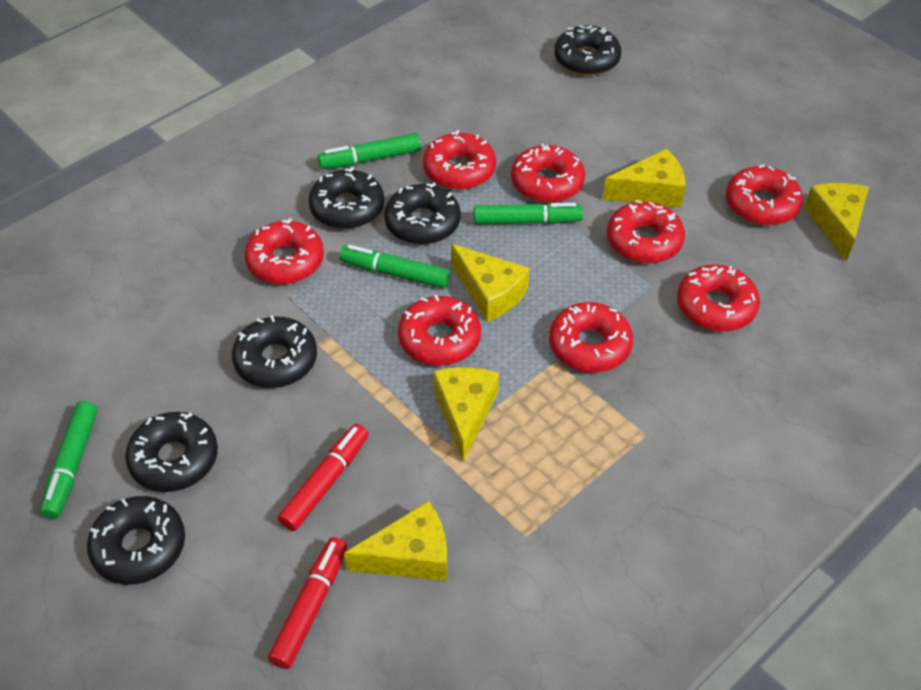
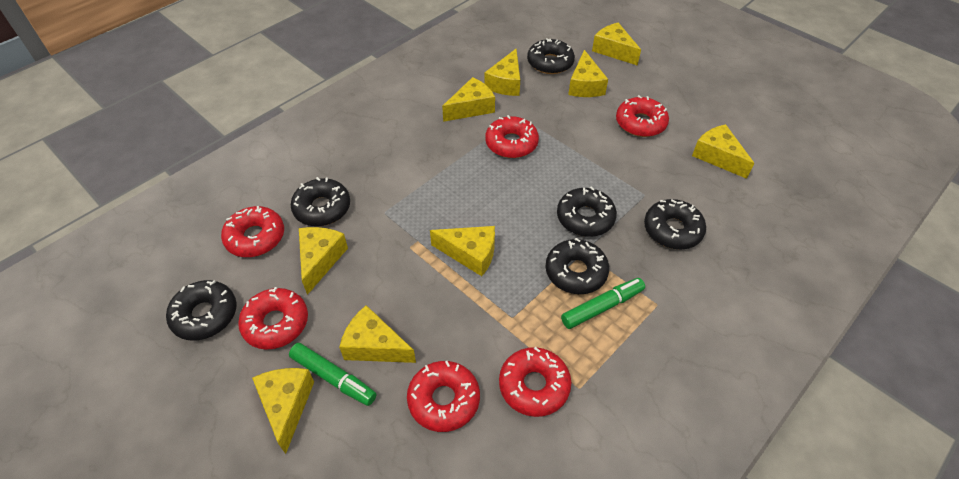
green marker: [40,401,98,519] [318,133,421,169] [339,245,450,288] [474,203,583,225] = 4 -> [289,343,377,406] [561,278,645,329] = 2
red donut: [244,218,324,284] [398,295,481,366] [423,130,496,190] [511,144,585,203] [549,302,633,373] [607,200,685,263] [677,265,760,332] [726,164,803,225] = 8 -> [221,206,284,257] [238,287,308,350] [407,361,480,432] [485,115,539,158] [499,347,571,417] [616,95,669,137] = 6
red marker: [268,537,347,669] [278,424,369,531] = 2 -> none = 0
yellow cheese: [344,501,447,581] [433,367,499,462] [451,244,530,322] [603,149,686,208] [804,183,869,262] = 5 -> [252,368,314,454] [299,227,348,295] [339,305,416,363] [430,226,495,276] [442,77,495,122] [484,49,520,96] [568,50,608,97] [592,22,641,66] [692,124,754,179] = 9

